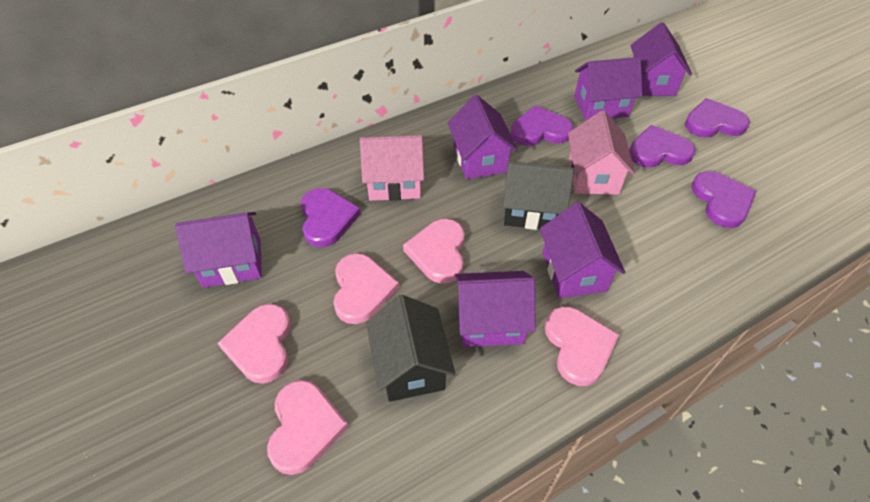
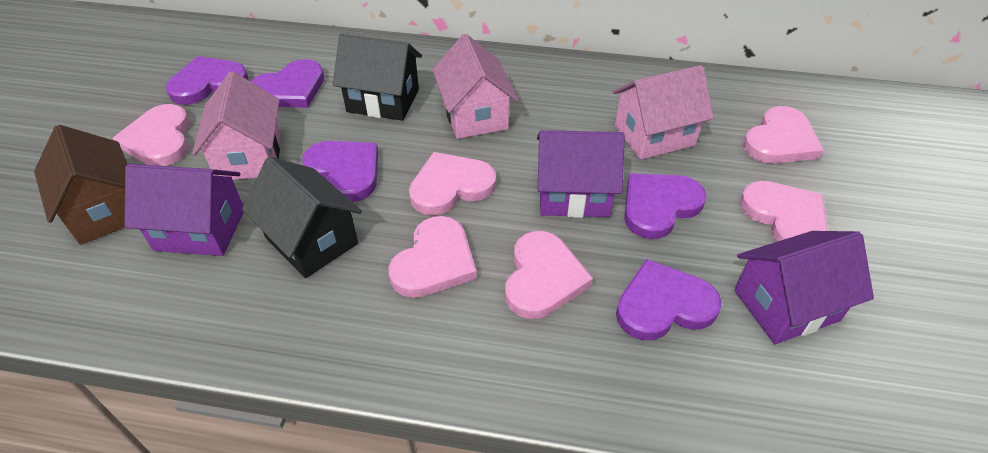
brown house: none = 0 -> [34,125,127,245] = 1
pink heart: [218,304,291,384] [267,380,349,475] [334,253,399,324] [403,219,465,284] [545,307,619,386] = 5 -> [112,104,190,166] [388,216,477,298] [409,152,496,215] [505,231,593,319] [740,181,828,242] [743,106,824,164] = 6
pink house: [360,135,424,201] [568,110,635,195] = 2 -> [192,71,281,180] [432,34,518,139] [613,65,714,160] = 3
purple house: [175,212,262,288] [448,95,518,179] [454,271,536,347] [540,202,625,298] [574,57,642,120] [630,22,692,96] = 6 -> [125,164,244,256] [537,130,625,218] [734,231,874,344] = 3

